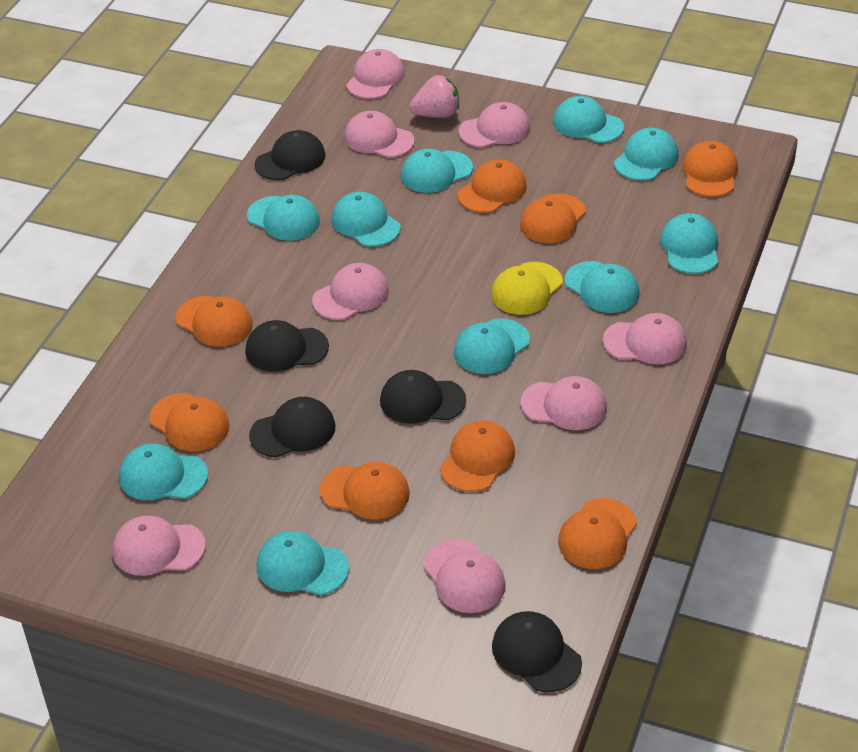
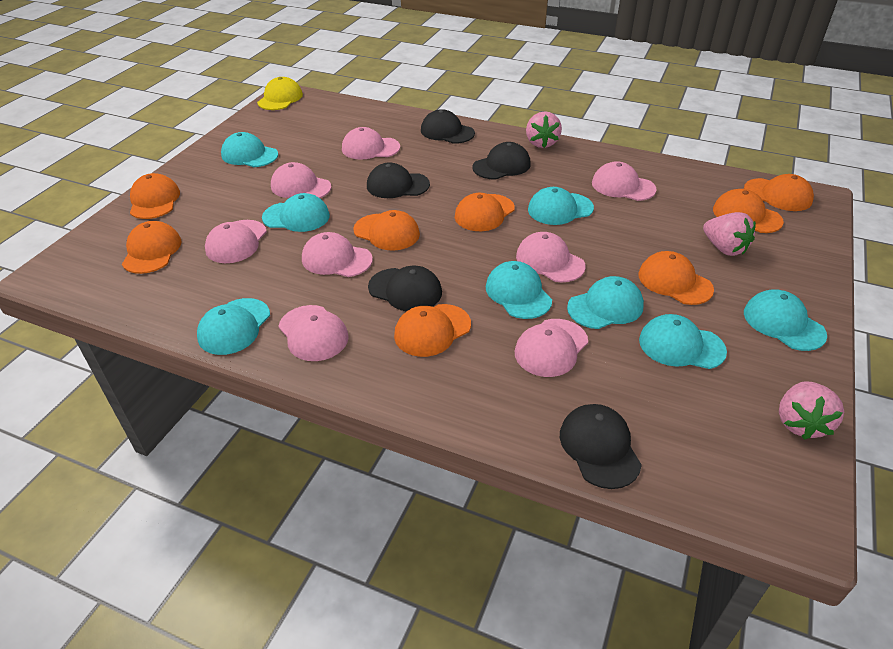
pink strawberry: [410,75,459,118] = 1 -> [526,111,562,148] [703,212,756,256] [779,381,844,440] = 3
turquoise cap: [119,443,208,500] [247,195,320,241] [257,531,349,595] [332,192,401,247] [401,149,473,193] [454,318,530,374] [553,96,624,143] [564,261,640,313] [614,128,679,181] [660,213,718,274] = 10 -> [197,298,270,355] [221,132,278,167] [262,193,330,232] [486,261,552,319] [528,187,594,225] [567,276,644,329] [639,314,727,369] [744,289,827,351] = 8

